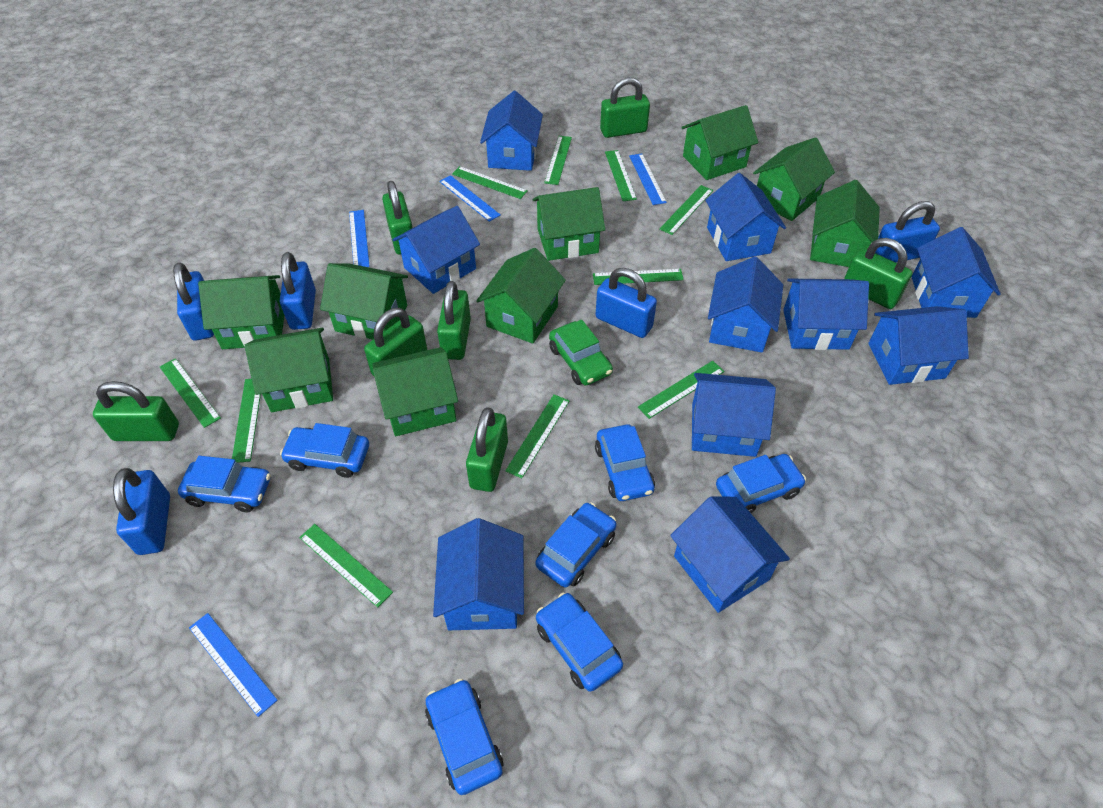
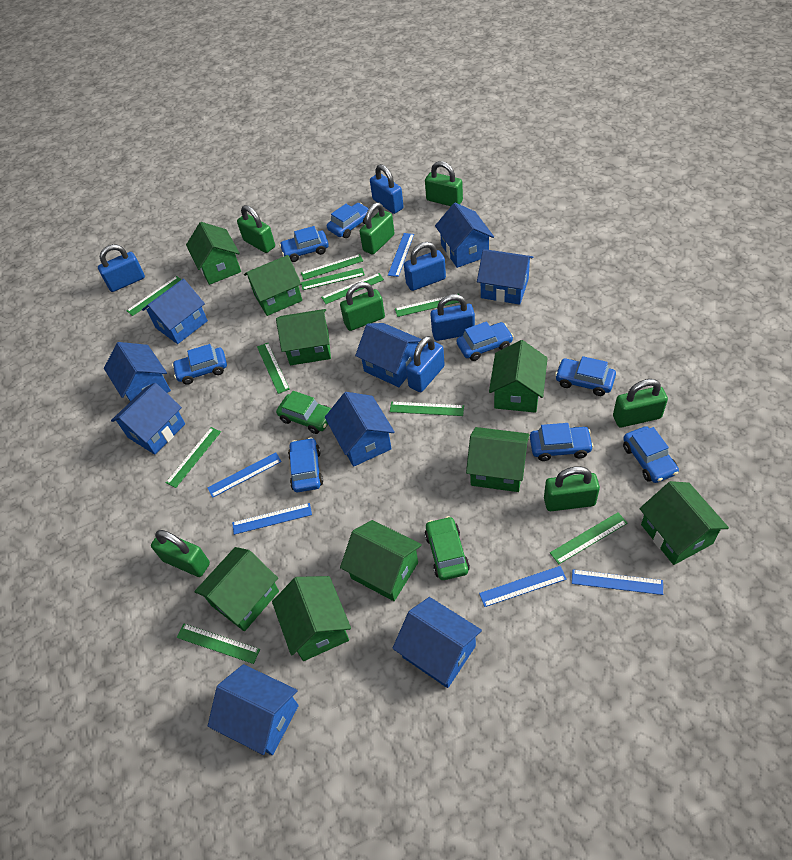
blue car: [178,456,271,512] [280,423,369,478] [425,679,503,795] [535,502,616,588] [536,593,623,692] [595,424,655,501] [716,454,806,513] = 7 -> [172,344,227,385] [280,226,329,262] [288,438,323,492] [327,203,369,238] [456,321,514,361] [530,423,594,461] [555,356,616,396] [623,426,679,483] = 8
blue house: [392,206,480,294] [433,518,524,630] [480,91,543,171] [670,497,790,613] [692,373,776,457] [705,173,786,261] [708,257,783,353] [783,278,869,350] [868,306,969,385] [912,227,1001,318] = 10 -> [104,342,171,402] [111,383,185,455] [142,279,208,344] [208,664,299,755] [325,392,395,467] [355,323,422,387] [392,597,482,688] [435,203,494,268] [477,249,533,305] = 9
blue ruler: [189,613,277,717] [349,210,370,267] [439,175,501,222] [629,154,667,205] = 4 -> [208,452,282,498] [232,503,312,535] [388,233,414,277] [479,566,567,607] [572,570,663,595] = 5
green car: [549,320,613,385] = 1 -> [276,391,331,434] [425,516,470,580] = 2

